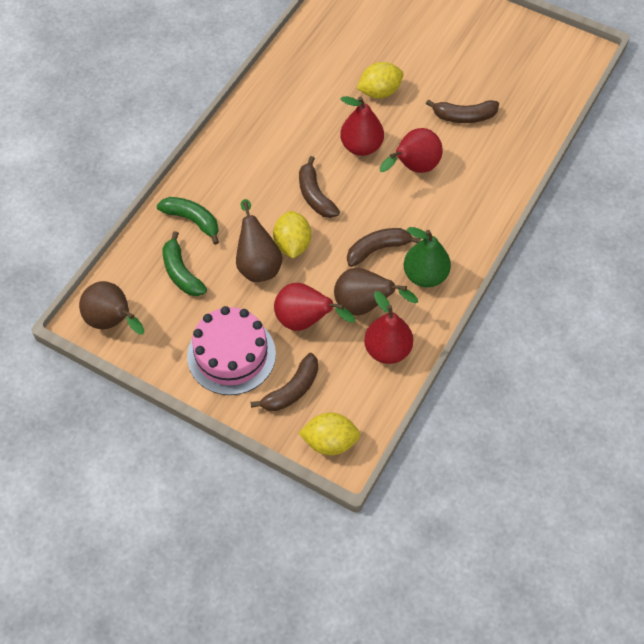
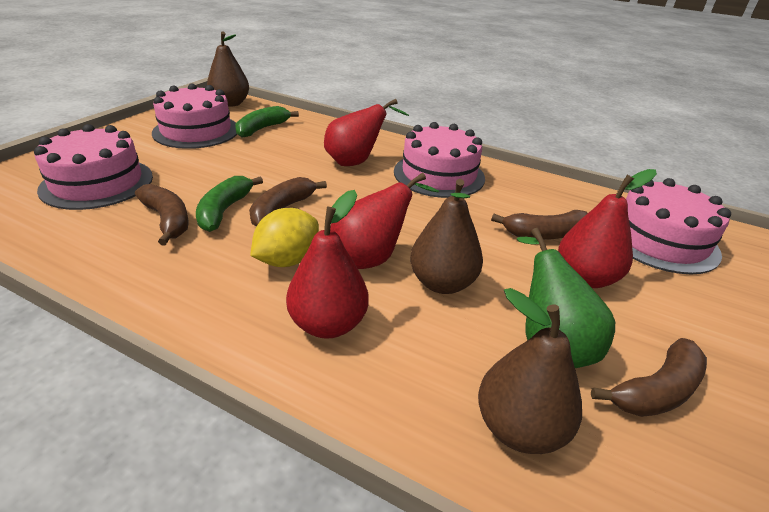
pink cake: [187,306,276,395] = 1 -> [34,124,153,210] [152,83,237,149] [394,122,485,198] [626,178,731,275] = 4
yellow lemon: [273,211,311,258] [299,412,360,455] [357,62,403,99] = 3 -> [250,208,319,267] = 1

